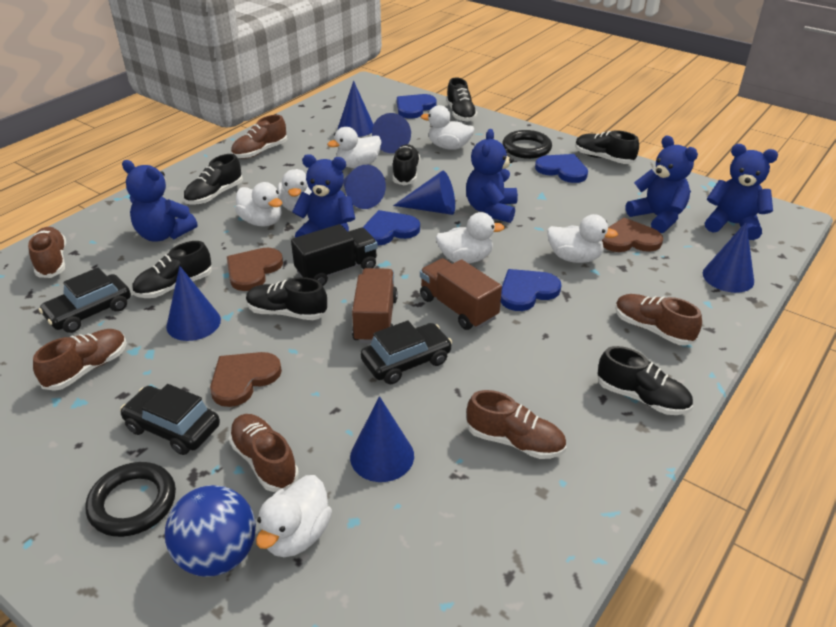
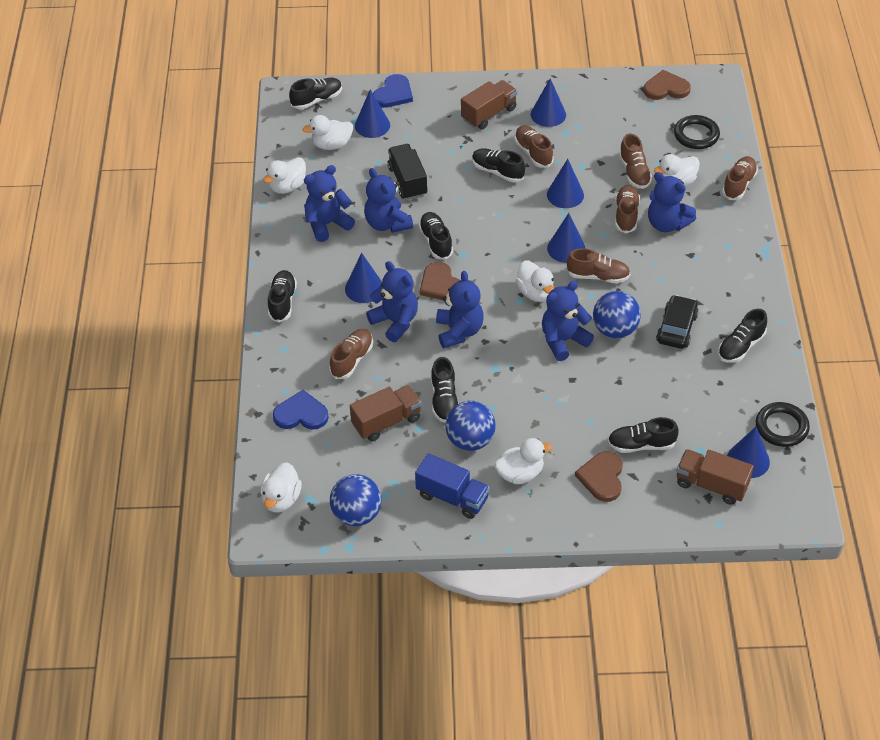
black car: [39,268,131,333] [120,384,220,455] [361,320,452,384] = 3 -> [656,295,699,349] = 1
blue ball: [165,485,256,577] = 1 -> [330,474,382,526] [445,401,496,451] [593,291,641,338] = 3
blue cone: [166,266,221,341] [338,81,374,137] [343,165,386,209] [350,396,414,482] [372,113,411,153] [393,171,455,215] [703,222,754,293] = 7 -> [345,253,382,303] [355,90,390,138] [531,78,566,127] [547,159,584,208] [547,213,586,263] [727,427,770,478] = 6
blue heart: [362,210,420,246] [397,94,436,119] [501,269,562,311] [535,154,588,183] = 4 -> [273,390,329,430] [373,74,413,108] = 2
blue teddy bear: [122,160,197,242] [292,154,355,238] [466,129,518,223] [626,135,698,233] [705,144,778,240] = 5 -> [304,165,355,242] [364,168,413,233] [366,261,418,342] [436,271,484,348] [542,281,594,361] [648,172,696,232] = 6
blue truck: none = 0 -> [415,453,490,519] = 1
brown truck: [352,268,398,344] [420,258,502,330] = 2 -> [350,385,422,441] [461,80,517,130] [676,449,754,505] = 3
white duck: [235,182,282,227] [256,475,332,557] [277,169,312,211] [327,127,381,168] [421,105,474,150] [436,212,505,263] [547,214,618,263] = 7 -> [261,462,302,512] [263,157,306,194] [303,115,353,150] [494,438,552,484] [515,261,554,302] [654,154,700,186] = 6

